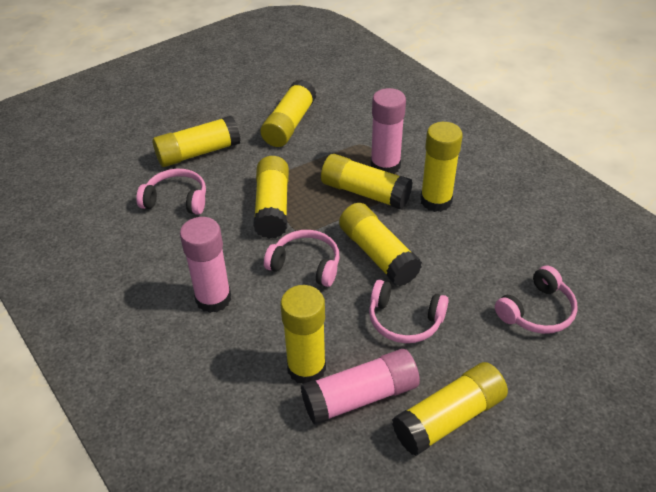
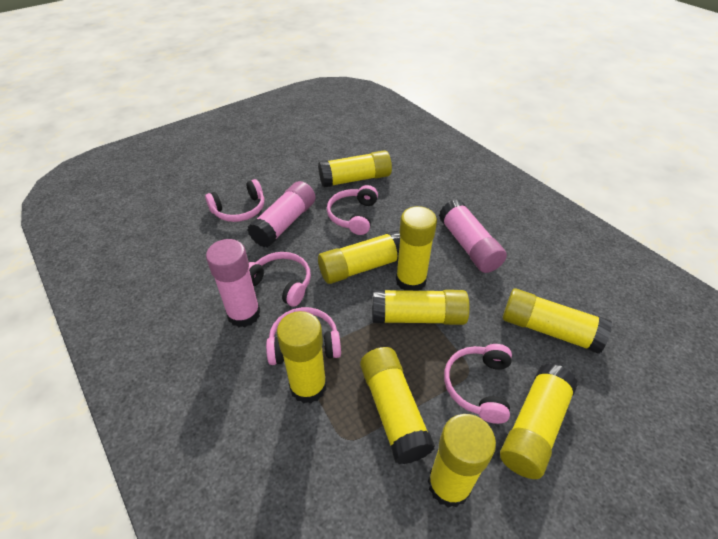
pink headphones: [136,169,206,215] [264,230,340,287] [369,280,449,343] [495,266,577,334] = 4 -> [205,179,264,222] [249,252,311,307] [266,307,341,365] [327,185,378,235] [444,344,512,424] = 5
yellow glue stick: [153,116,241,167] [253,156,289,239] [260,80,316,147] [281,285,326,384] [321,154,413,209] [339,203,422,286] [392,362,508,456] [420,122,463,212] = 8 -> [277,311,327,404] [318,150,392,188] [318,231,400,284] [360,347,435,464] [373,290,470,325] [396,206,437,291] [428,414,496,508] [500,364,578,479] [503,288,612,354] = 9

